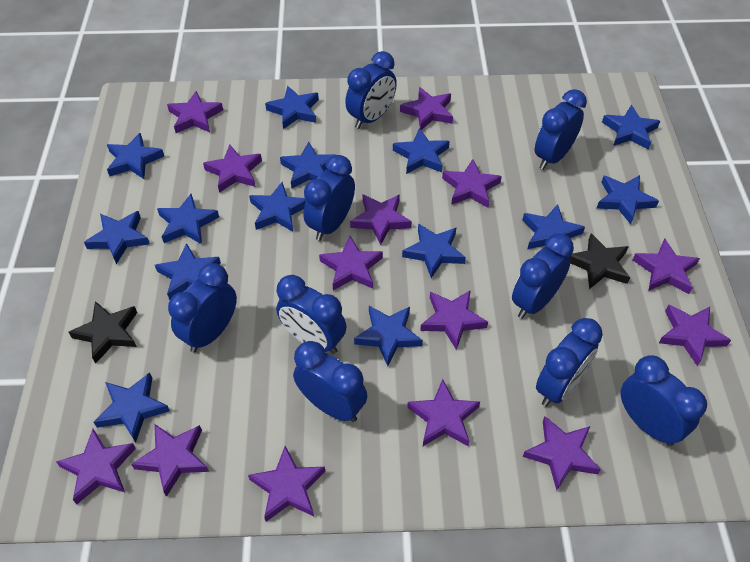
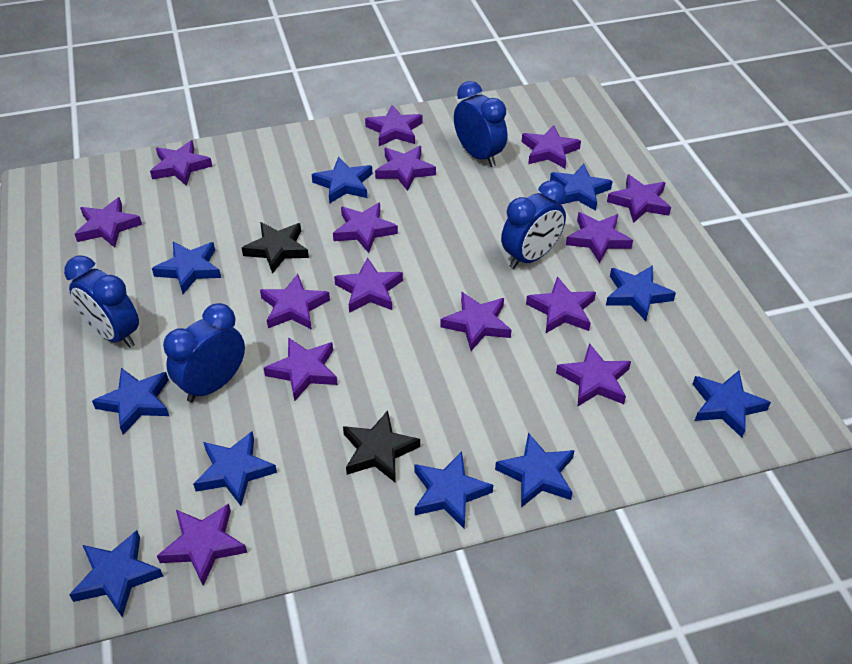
blue clock: [168,263,237,353] [276,275,347,354] [293,341,367,422] [304,155,355,241] [345,51,397,129] [512,233,574,319] [535,89,587,170] [536,318,603,407] [621,355,707,446] = 9 -> [64,256,139,348] [163,303,245,402] [454,81,507,167] [501,180,566,269] = 4
blue star: [84,211,150,264] [94,372,170,442] [107,133,164,179] [155,243,221,300] [157,194,219,244] [249,182,306,232] [265,86,319,129] [280,142,335,189] [354,306,423,366] [393,128,450,174] [402,224,466,278] [522,204,585,249] [597,175,659,224] [602,105,660,150] = 14 -> [69,530,163,617] [92,368,169,435] [152,242,221,294] [193,431,277,506] [312,157,372,204] [414,451,493,529] [495,433,575,508] [550,164,613,211] [606,265,676,321] [693,371,771,438] = 10
purple star: [56,429,136,504] [131,424,209,497] [167,91,223,133] [203,144,262,193] [248,446,325,522] [319,236,383,290] [350,194,412,245] [400,87,453,130] [407,379,480,446] [420,290,488,350] [442,159,502,207] [523,416,601,490] [633,239,700,294] [659,304,731,366] = 14 -> [75,197,142,248] [150,140,212,186] [157,504,247,586] [260,274,330,330] [264,337,338,401] [333,202,398,253] [334,257,403,313] [365,105,423,146] [375,146,436,191] [441,292,511,351] [522,125,581,168] [526,276,596,333] [556,343,631,407] [566,212,633,263] [607,174,671,223] = 15

